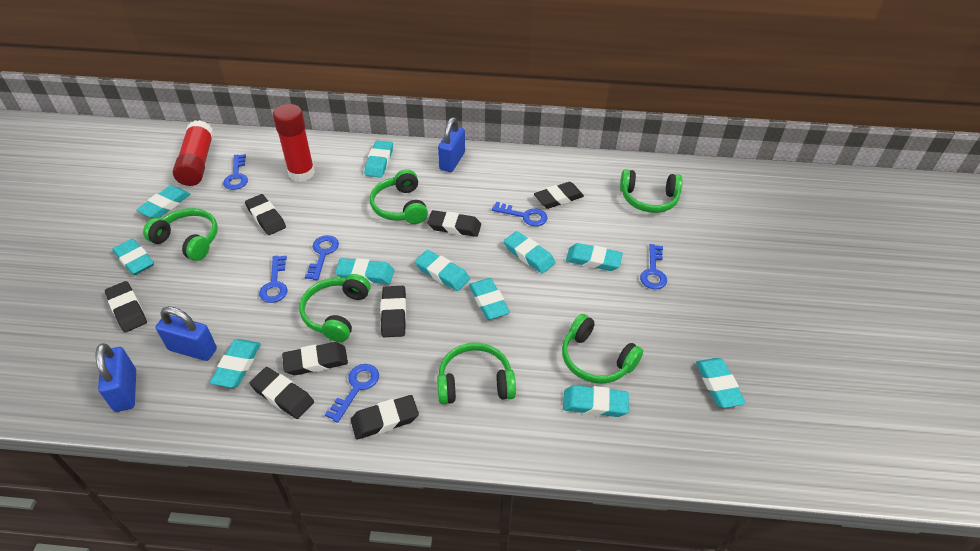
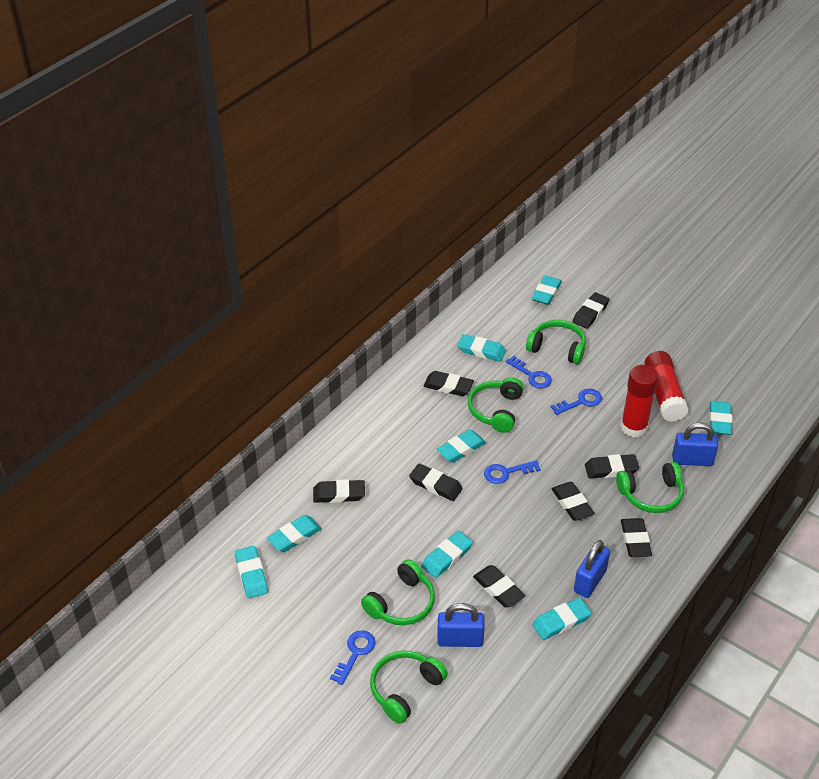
blue key: [223,154,248,190] [259,256,287,303] [305,235,339,280] [325,364,379,423] [492,202,547,226] [640,244,667,289] = 6 -> [330,630,376,685] [484,460,541,484] [506,356,552,388] [551,389,602,415] = 4
green headphones: [143,208,218,261] [299,274,371,342] [370,169,428,224] [437,343,516,404] [562,314,643,383] [620,169,683,213] = 6 -> [361,559,435,625] [370,650,448,724] [468,377,524,433] [526,320,586,364] [616,462,684,513] = 5
turquoise eraser: [113,239,154,275] [136,185,190,218] [210,339,261,388] [335,258,394,284] [364,141,393,177] [415,250,470,291] [469,278,510,320] [504,231,555,274] [563,385,629,417] [566,243,623,271] [696,358,746,408] = 11 -> [235,546,268,598] [267,515,322,552] [421,531,473,578] [436,429,486,463] [457,334,506,362] [532,275,562,305] [532,598,591,640] [709,401,732,435] = 8

